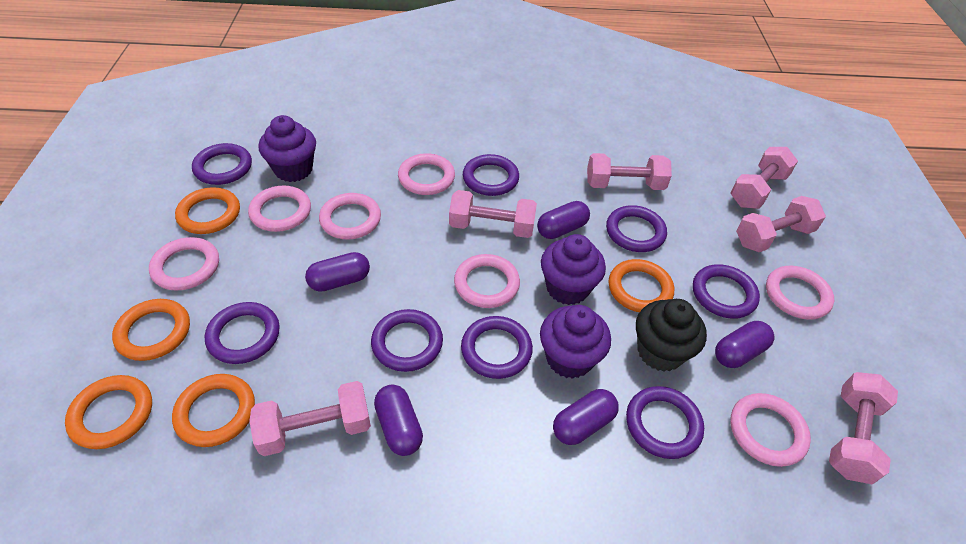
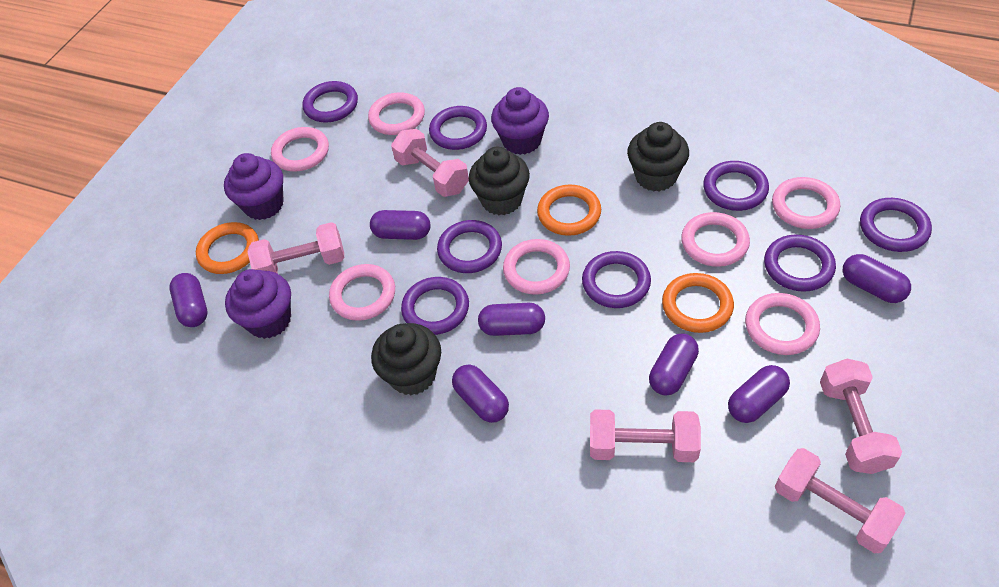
black cupcake: [636,299,707,371] = 1 -> [371,323,441,395] [469,147,530,215] [627,122,689,191] = 3
orange ring: [65,375,152,449] [112,299,190,361] [172,374,255,447] [175,187,240,234] [609,259,674,312] = 5 -> [196,222,259,274] [537,185,601,236] [662,273,734,333] = 3
pink dumbbell: [249,381,371,456] [449,190,537,238] [587,153,672,190] [731,147,798,209] [736,196,826,252] [829,372,898,484] = 6 -> [248,222,344,273] [391,129,469,197] [590,410,701,462] [775,448,905,553] [820,359,902,474] = 5
purple capsule: [305,252,370,292] [374,385,423,456] [537,201,590,239] [553,389,619,445] [715,321,774,368] = 5 -> [169,273,207,327] [370,210,430,240] [452,365,509,423] [478,303,545,336] [649,334,699,396] [728,365,790,423] [843,254,911,303] = 7

